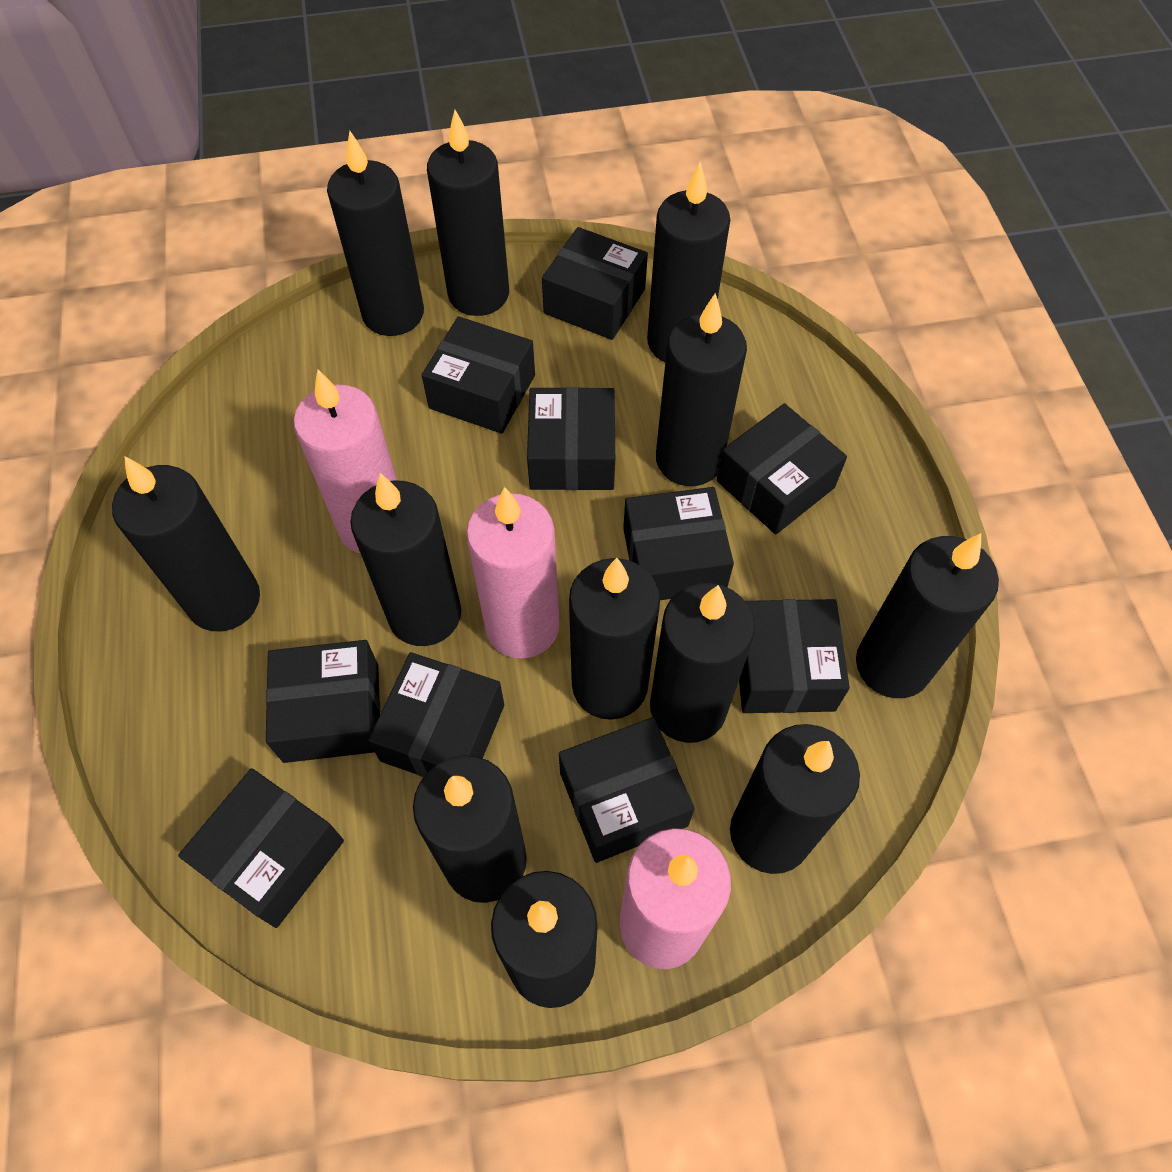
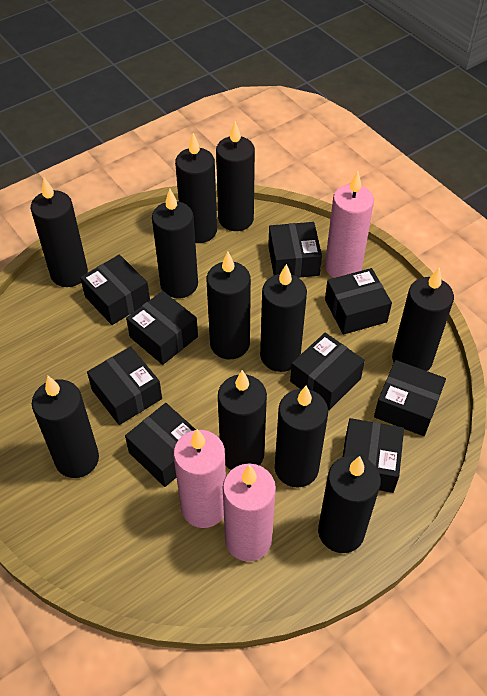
black box: [178,768,344,928] [266,640,380,763] [368,652,504,777] [422,316,535,434] [527,387,615,490] [542,227,648,340] [559,717,695,863] [623,487,734,600] [716,403,847,535] [739,599,850,713] = 10 -> [80,255,150,325] [87,347,162,425] [125,403,196,487] [126,291,198,365] [268,222,322,278] [290,333,365,410] [325,268,392,335] [343,418,404,493] [374,360,446,436] = 9
black candle: [112,456,260,631] [327,131,424,336] [350,473,461,646] [413,755,527,903] [427,110,509,316] [491,871,598,1008] [569,558,660,720] [647,162,730,362] [650,583,755,743] [656,293,747,486] [730,724,860,874] [856,533,999,698] = 12 -> [31,178,88,287] [32,376,99,478] [152,189,198,298] [175,133,217,243] [206,252,251,359] [216,121,255,231] [218,370,267,470] [260,264,307,372] [275,386,328,487] [318,455,381,553] [392,267,454,371] = 11

